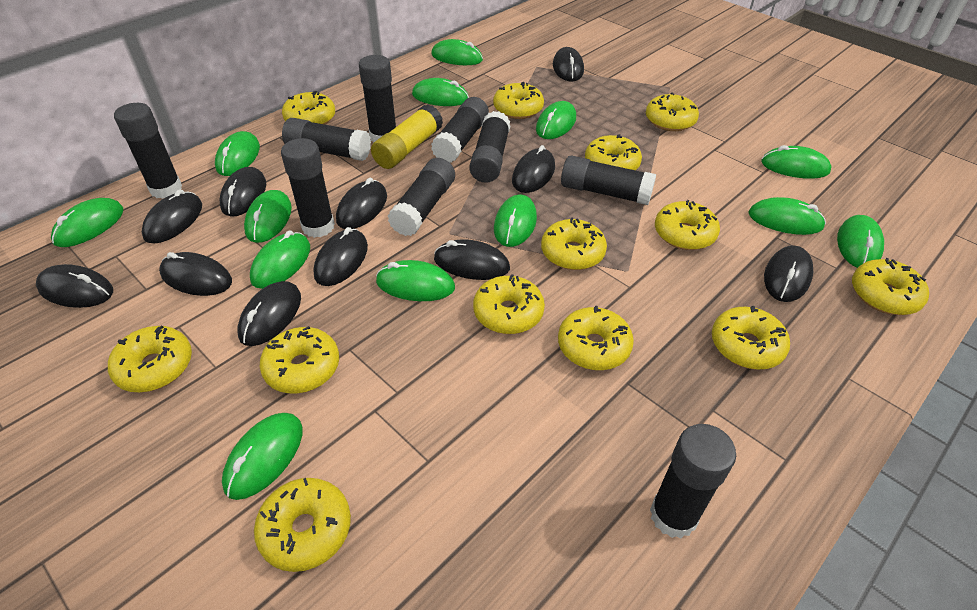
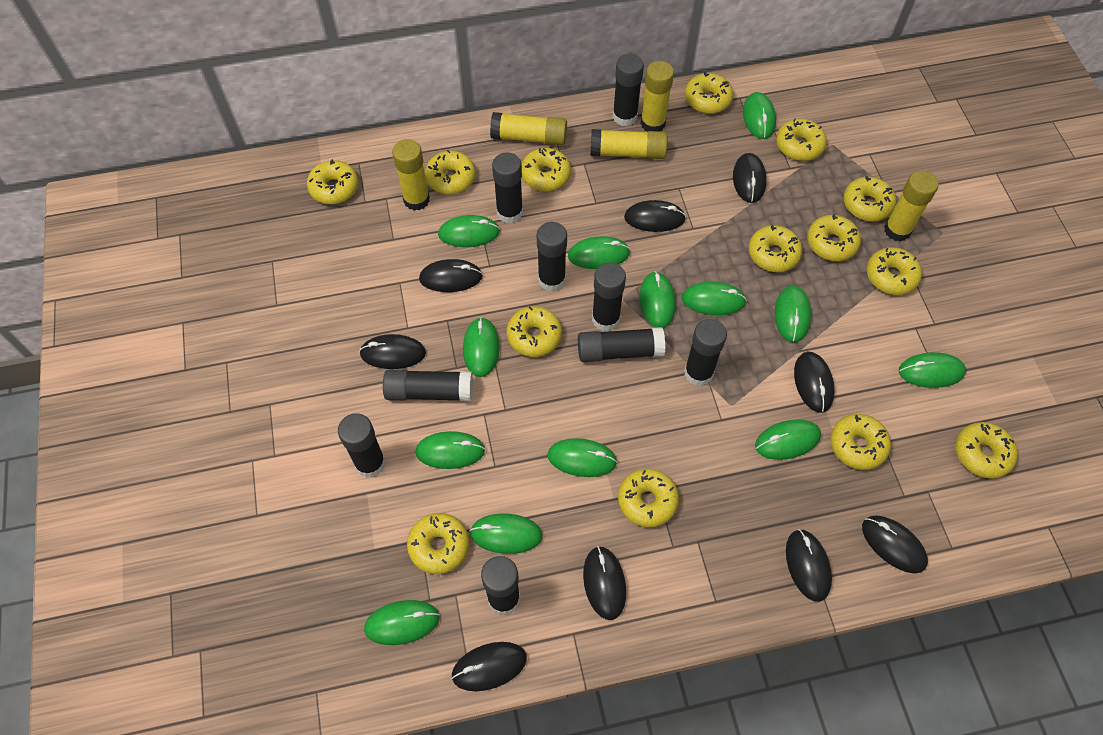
black mouse: [36,264,113,308] [142,189,202,244] [159,252,232,296] [220,167,266,217] [238,281,301,346] [314,227,368,286] [336,178,387,229] [434,239,510,280] [512,145,555,193] [553,47,584,82] [764,245,813,302] = 11 -> [359,334,426,369] [419,259,483,292] [451,642,527,691] [583,546,626,620] [624,200,686,232] [733,153,767,203] [786,529,832,602] [794,352,835,413] [862,515,928,574] = 9
yellow donut: [108,325,192,392] [254,478,351,572] [260,326,339,394] [282,91,335,124] [473,274,545,334] [493,82,544,119] [541,217,607,270] [558,306,634,370] [585,134,642,170] [646,93,699,131] [655,200,720,250] [712,306,790,370] [852,258,929,315] = 13 -> [307,159,358,204] [407,513,469,574] [425,150,476,194] [507,306,562,357] [522,148,571,191] [618,469,679,528] [685,72,733,114] [749,225,802,272] [776,118,827,161] [807,214,861,261] [830,414,891,470] [843,176,896,221] [867,247,922,295] [956,422,1018,479] = 14
yellow glue stick: [371,105,443,169] = 1 -> [392,139,430,210] [490,112,567,145] [590,129,667,159] [641,61,674,131] [884,171,939,241] = 5

